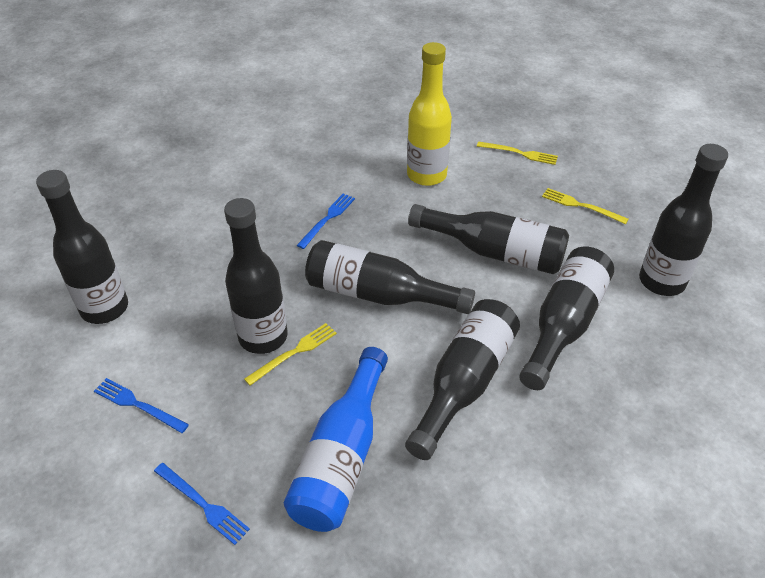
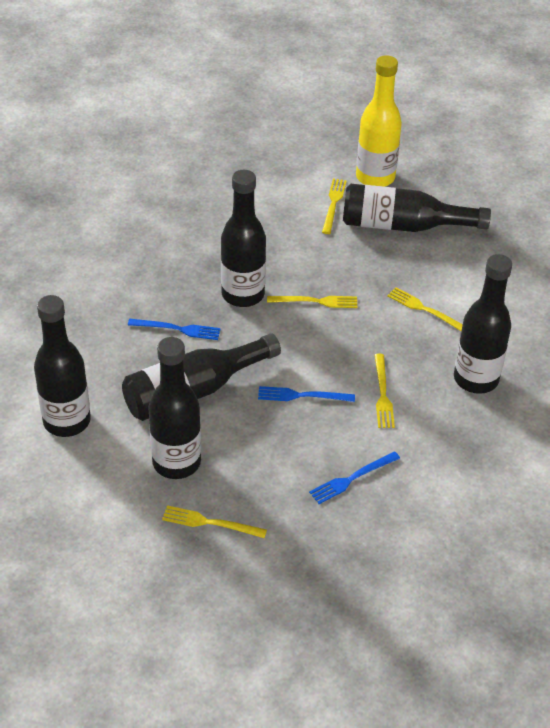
black bottle: [36,170,128,324] [224,198,288,354] [305,240,475,314] [405,299,520,460] [408,204,569,274] [519,247,614,390] [639,144,728,296] = 7 -> [34,295,91,437] [122,333,281,421] [148,337,201,479] [221,170,266,307] [343,184,491,232] [454,254,512,394] = 6
blue bottle: [284,347,388,532] = 1 -> none = 0
yellow fork: [244,323,337,386] [477,141,558,165] [542,188,628,224] = 3 -> [162,505,267,538] [267,296,357,308] [322,178,347,234] [375,354,395,428] [387,287,463,331] = 5

